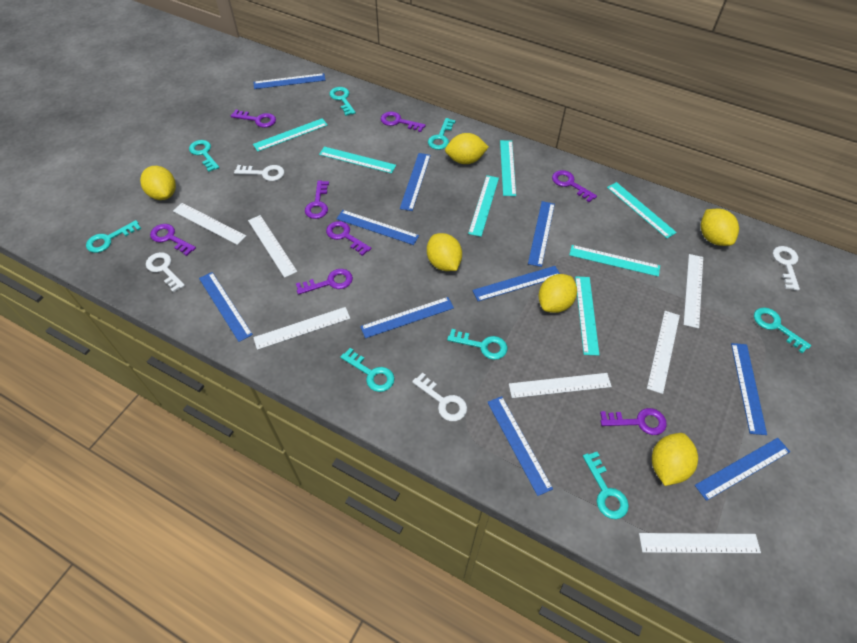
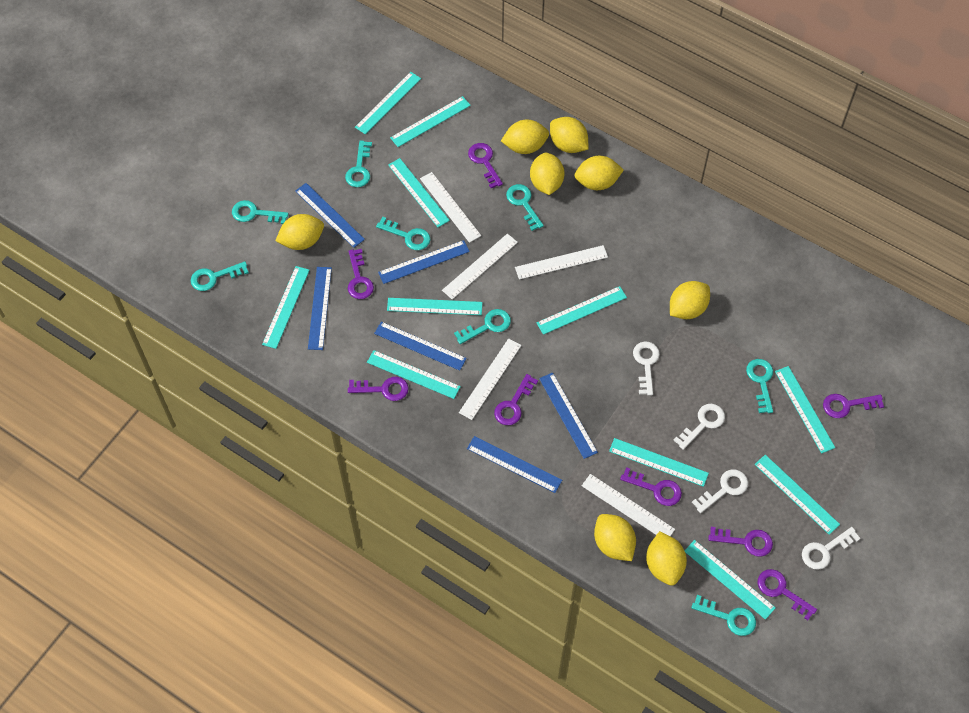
blue ruler: [199,272,253,342] [254,73,325,89] [336,210,419,245] [360,297,454,338] [400,153,431,211] [472,266,560,301] [487,396,553,496] [528,201,555,267] [695,438,790,501] [731,343,767,435] = 10 -> [295,183,365,248] [308,267,332,350] [374,322,467,371] [378,240,470,284] [467,436,562,493] [539,372,598,459] = 6
turquoise ruler: [253,118,327,152] [319,147,396,174] [468,175,499,237] [500,140,516,196] [569,245,660,277] [575,277,599,356] [607,182,677,238] = 7 -> [262,266,310,349] [355,72,421,134] [367,350,461,399] [387,298,482,315] [388,158,450,227] [390,96,471,147] [536,286,627,335] [609,438,709,487] [684,540,776,620] [754,455,840,535] [775,366,835,453] = 11
white ruler: [173,203,246,245] [248,215,297,278] [253,307,350,350] [509,373,612,398] [639,533,761,553] [647,311,680,394] [683,254,703,328] = 7 -> [420,172,481,243] [442,234,518,299] [459,338,521,420] [515,245,608,280] [582,474,675,536] = 5
yellow lemon: [140,166,176,200] [427,233,462,271] [445,133,488,164] [538,274,577,313] [652,433,698,486] [701,209,739,246] = 6 -> [275,214,324,250] [501,119,549,154] [530,152,564,195] [550,117,589,153] [574,156,624,190] [594,514,636,561] [646,531,687,586] [670,281,710,319] = 8

